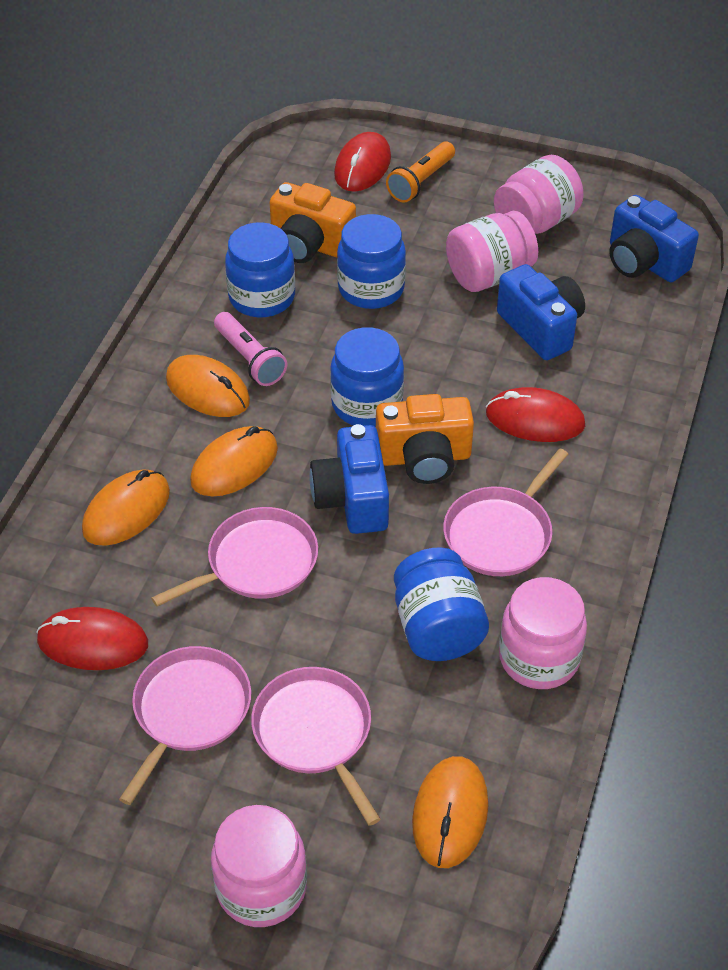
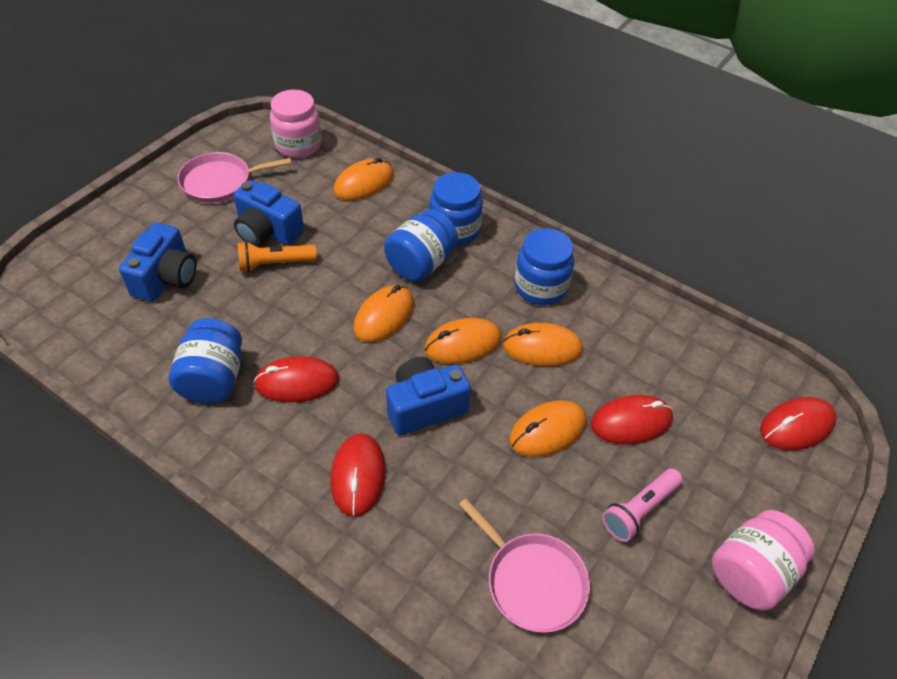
orange camera: [270,182,356,263] [376,394,474,484] = 2 -> none = 0
orange mouse: [82,469,170,546] [166,355,250,417] [190,426,278,496] [412,756,488,868] = 4 -> [334,158,394,200] [354,285,414,342] [425,318,502,364] [503,323,583,366] [509,400,586,457] = 5
pink jar: [211,805,307,927] [446,211,538,292] [494,155,584,234] [499,577,587,689] = 4 -> [270,90,322,158] [712,510,815,611] = 2
pink pan: [119,646,251,805] [151,507,318,607] [251,667,380,826] [443,448,568,576] = 4 -> [178,152,292,203] [459,498,590,633] = 2
red mouse: [36,607,148,670] [334,132,391,192] [486,387,585,442] = 3 -> [253,356,339,403] [330,433,386,517] [591,395,673,445] [760,397,837,450] = 4

